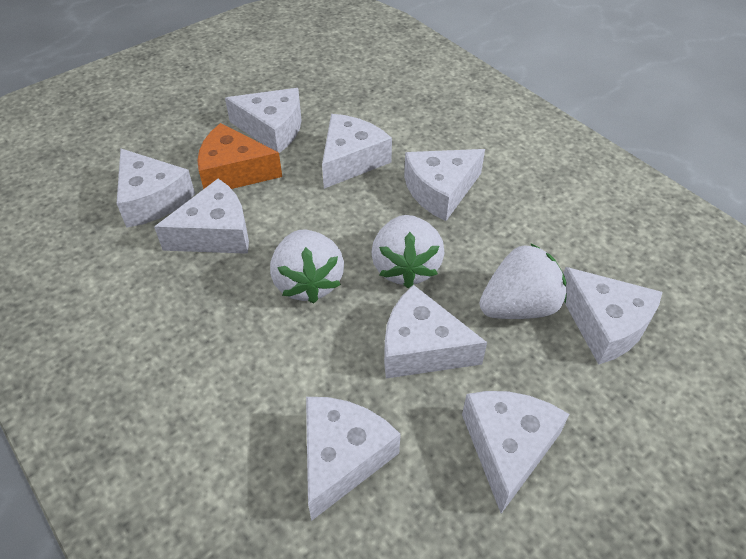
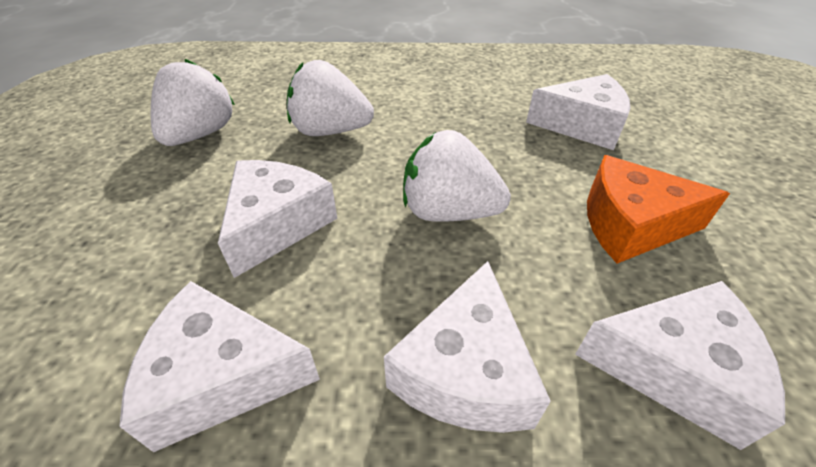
white cheese: [117,149,195,228] [154,179,249,254] [225,88,302,153] [306,397,401,521] [322,114,392,189] [384,285,487,378] [404,149,485,221] [462,391,570,514] [563,267,662,365] = 9 -> [119,281,320,452] [218,160,338,278] [384,261,551,433] [526,74,631,150] [575,281,785,450] = 5

